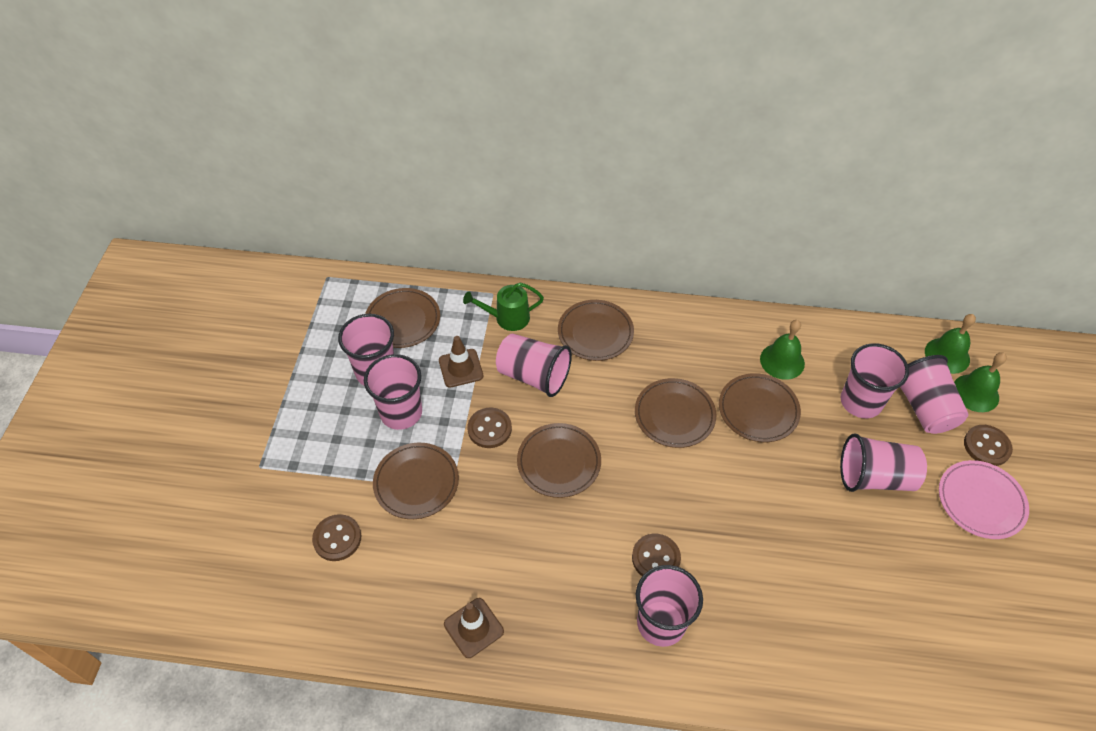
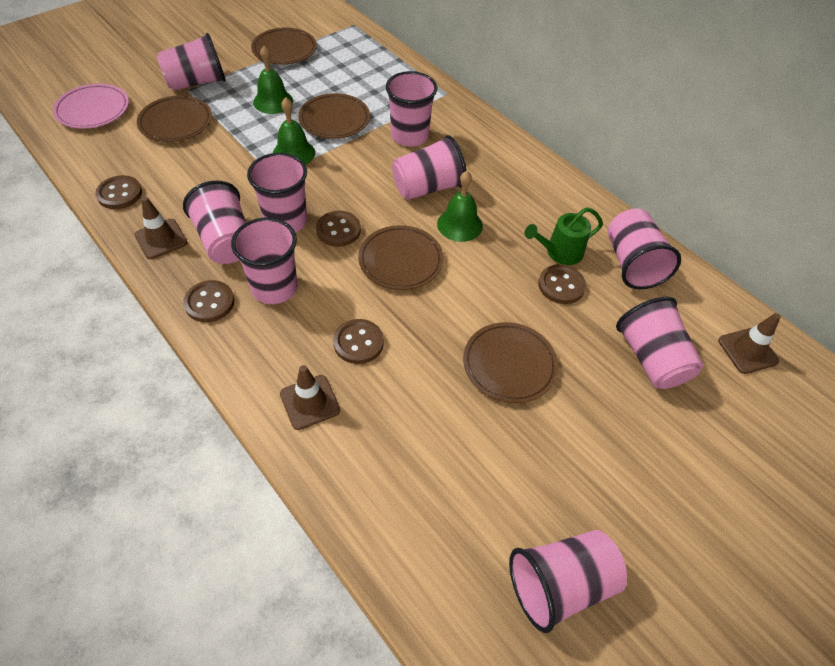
brown button: [312,514,361,561] [468,408,512,448] [632,534,681,576] [964,425,1013,466] = 4 -> [95,175,142,209] [183,280,234,322] [316,211,361,247] [333,319,384,364] [538,264,586,304] = 5
brown plate: [365,288,440,348] [373,443,459,519] [517,423,601,498] [558,300,634,361] [635,378,716,448] [719,373,801,442] = 6 -> [137,96,212,142] [251,27,317,65] [298,93,370,139] [358,225,444,290] [463,322,558,403] = 5
brown traffic cone: [439,336,483,388] [444,598,504,658] = 2 -> [134,197,188,259] [280,365,340,430] [718,313,781,374] = 3
pink cup: [338,314,394,385] [364,354,422,430] [496,333,572,397] [636,565,703,647] [840,343,909,418] [840,433,927,492] [900,355,969,434] = 7 -> [157,33,226,91] [183,180,246,264] [231,217,298,304] [247,153,307,233] [386,71,437,146] [392,135,467,200] [509,530,627,633] [608,208,681,289] [616,297,703,389] = 9

